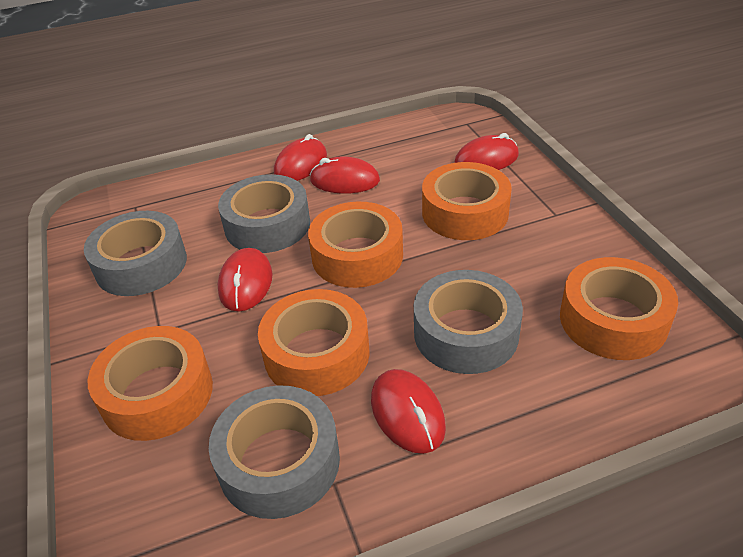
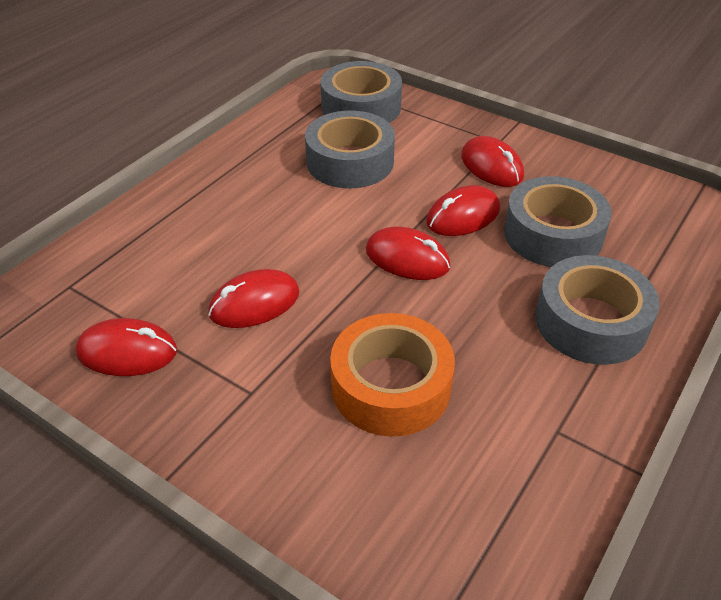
orange tape: [88,326,213,441] [258,289,370,396] [308,202,403,288] [422,162,512,240] [560,257,678,360] = 5 -> [330,313,455,437] = 1

